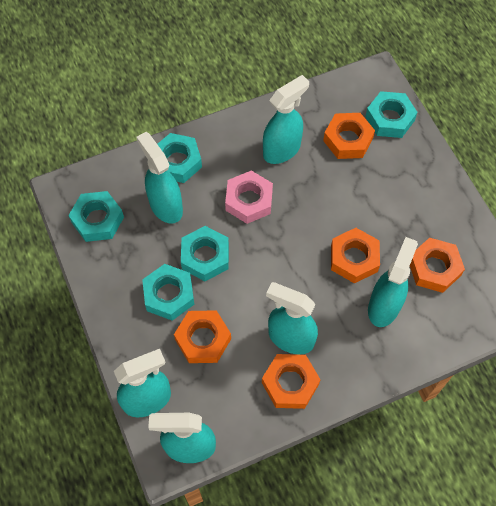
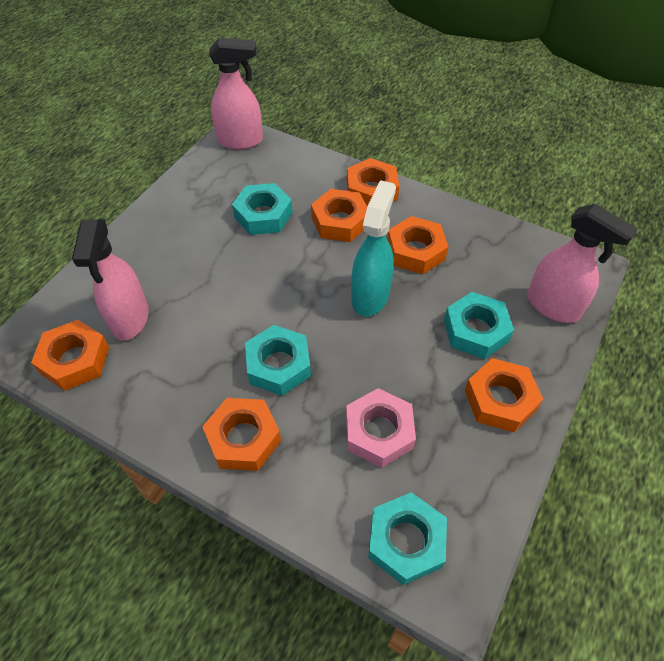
orange nut: [174,310,231,363] [262,354,321,409] [323,113,375,159] [331,228,380,283] [410,238,465,293] = 5 -> [31,320,109,391] [202,398,281,471] [311,189,367,242] [347,158,399,206] [387,216,448,274] [465,358,543,432] = 6
pink spray bottle: none = 0 -> [72,219,149,340] [209,38,263,149] [527,204,638,323] = 3
turquoise nut: [68,191,124,242] [142,264,194,321] [157,133,202,183] [181,226,229,281] [365,91,417,138] = 5 -> [232,183,293,235] [245,325,311,396] [368,492,447,585] [444,292,514,359] = 4
turquoise spray bottle: [114,349,171,417] [136,132,183,224] [148,413,216,463] [263,75,309,164] [266,282,318,355] [368,237,418,327] = 6 -> [351,180,396,317] = 1

